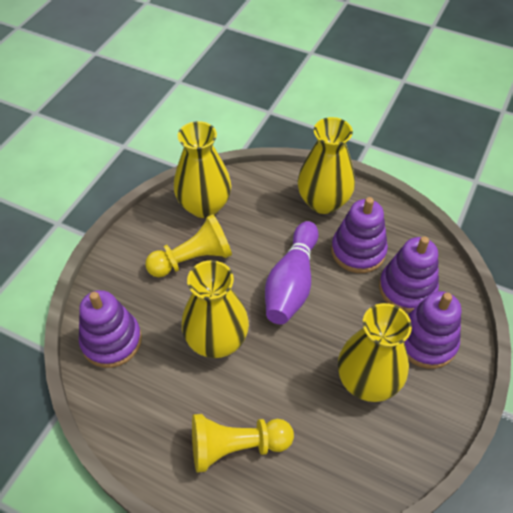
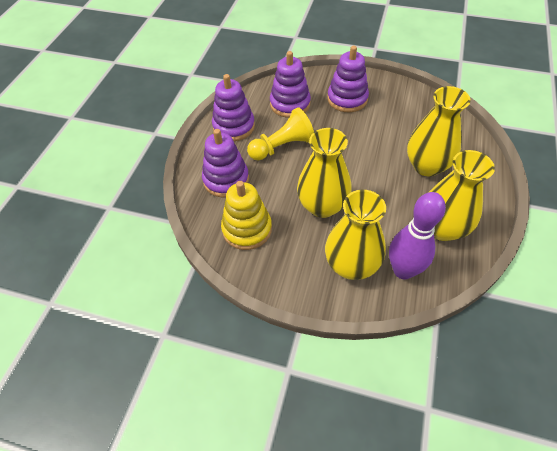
yellow pawn: [145,214,232,277] [192,414,294,473] = 2 -> [247,107,314,161] = 1
yellow stacking toy: none = 0 -> [221,181,272,250] = 1

